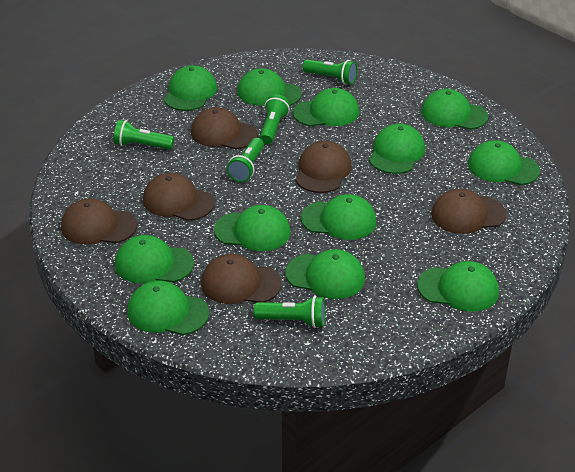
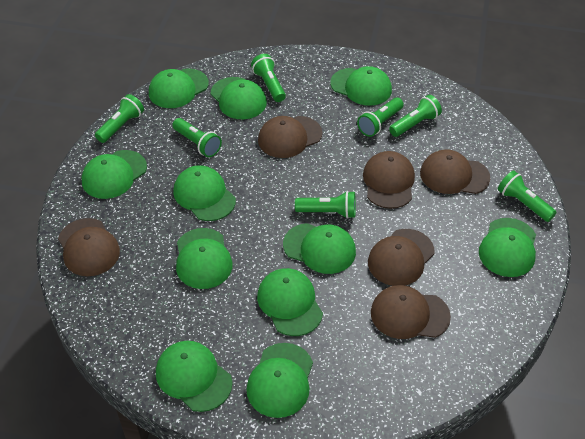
green cap: [115,235,194,283] [128,280,209,335] [164,65,217,111] [214,205,290,251] [237,68,302,106] [285,249,365,299] [293,88,359,126] [301,194,376,240] [369,124,425,174] [417,261,499,312] [421,89,488,130] [468,140,540,185] = 12 -> [82,150,147,199] [149,68,209,108] [156,341,232,412] [173,165,236,221] [176,228,233,289] [211,77,267,119] [246,343,313,418] [257,268,323,336] [283,223,356,274] [330,66,392,106] [479,218,536,277] = 11
green flashlight: [114,120,174,150] [227,138,264,182] [254,296,325,328] [260,94,290,145] [303,59,357,85] = 5 -> [95,94,144,143] [172,118,222,157] [251,54,286,102] [295,191,356,219] [357,97,404,137] [389,95,442,137] [498,170,557,222] = 7

